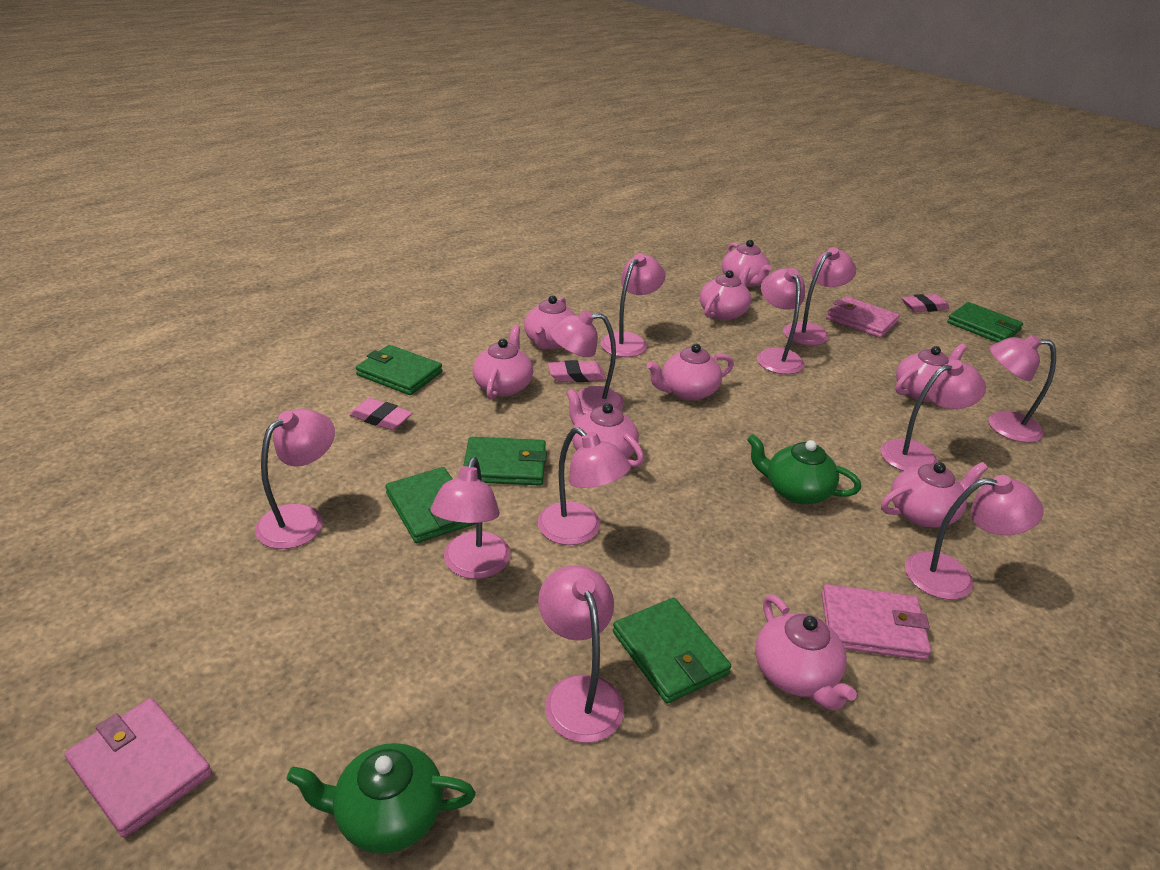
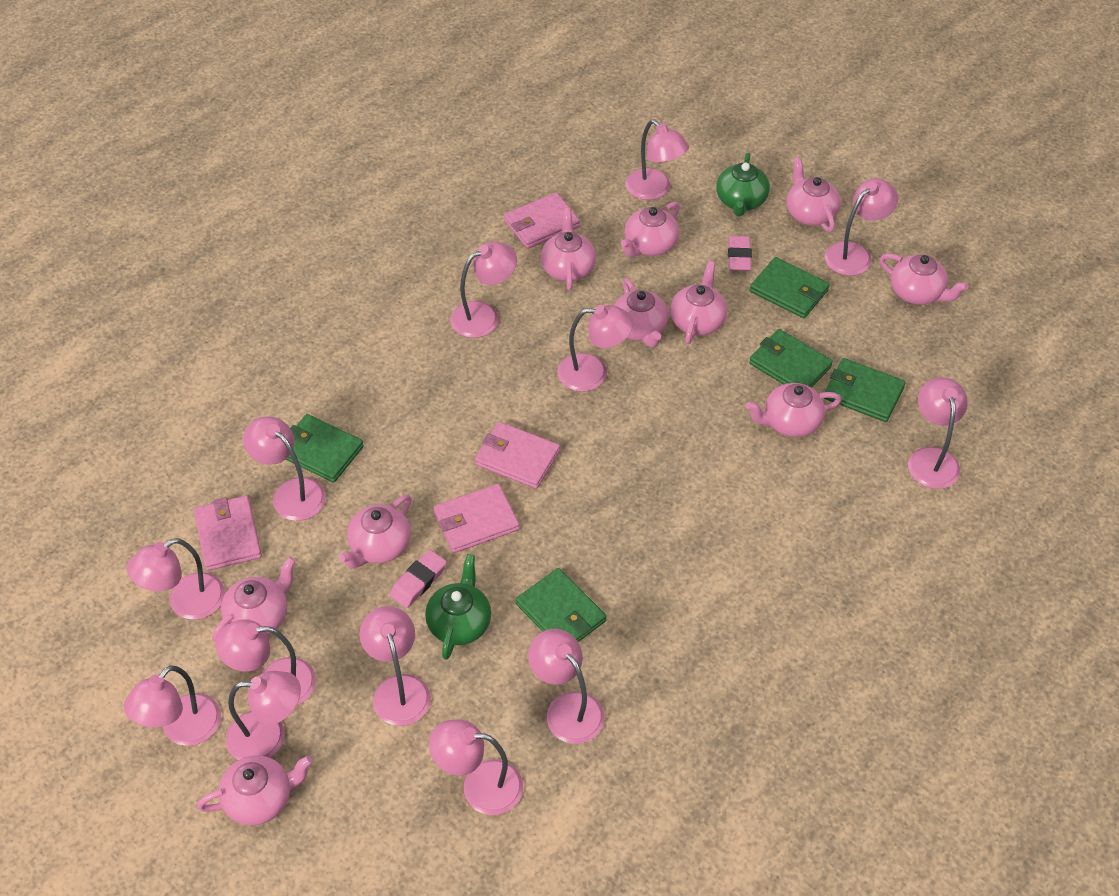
pink eraser: [349,398,412,430] [548,360,606,382] [902,294,950,312] = 3 -> [390,550,447,608] [728,236,752,271] = 2
pink lamp: [255,408,335,549] [430,457,511,579] [537,427,631,545] [538,565,624,743] [550,310,624,414] [601,253,665,357] [757,268,805,374] [783,247,856,345] [881,360,986,471] [905,475,1043,600] [988,335,1056,443] = 11 -> [124,665,221,746] [127,538,225,620] [215,619,316,706] [226,671,301,760] [243,416,326,521] [360,606,431,726] [429,720,523,815] [450,242,517,338] [528,629,605,744] [557,305,634,392] [625,120,689,200] [825,178,898,276] [908,377,968,489] = 13
pink teapot: [473,325,533,400] [524,295,575,349] [566,389,644,467] [647,344,734,401] [700,265,751,320] [722,240,772,287] [755,595,857,711] [881,462,988,527] [895,343,967,402] = 9 -> [197,755,313,825] [212,557,296,641] [339,494,412,568] [541,208,596,291] [614,278,669,348] [621,202,680,257] [670,261,727,344] [746,383,841,437] [787,157,841,232] [880,253,969,305] = 10
pink wallet: [65,698,212,838] [821,584,931,660] [826,296,900,338] = 3 -> [194,496,262,571] [433,484,520,553] [475,422,560,489] [504,193,580,249] = 4

